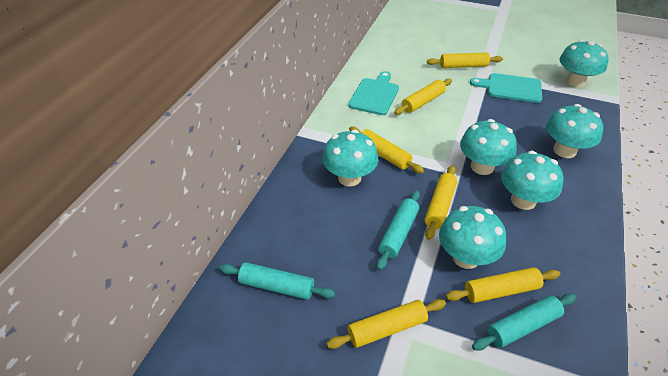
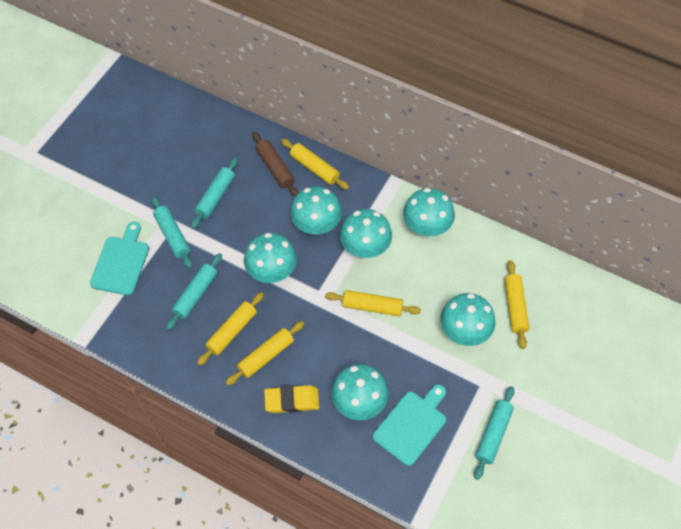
brown rolling pin: none = 0 -> [252,132,298,197] = 1
turquoise rolling pin: [219,262,335,300] [376,190,420,270] [472,293,576,351] = 3 -> [151,196,193,269] [166,253,222,330] [191,158,238,229] [474,386,514,480] = 4
yellow eraser: none = 0 -> [264,385,319,413] = 1
yellow rolling pin: [326,299,446,349] [349,127,424,173] [394,78,452,115] [425,165,457,240] [427,52,503,68] [446,267,560,303] = 6 -> [197,292,264,366] [225,321,304,386] [281,139,349,190] [325,290,421,316] [504,260,529,349] = 5

